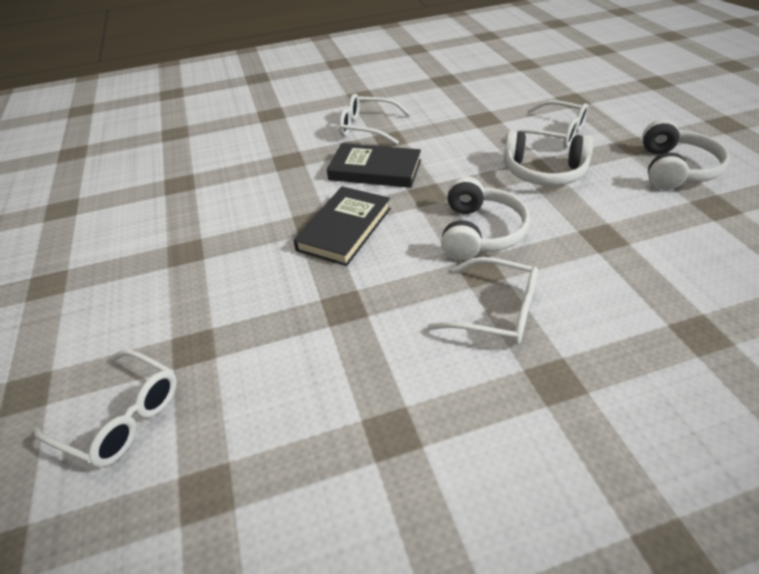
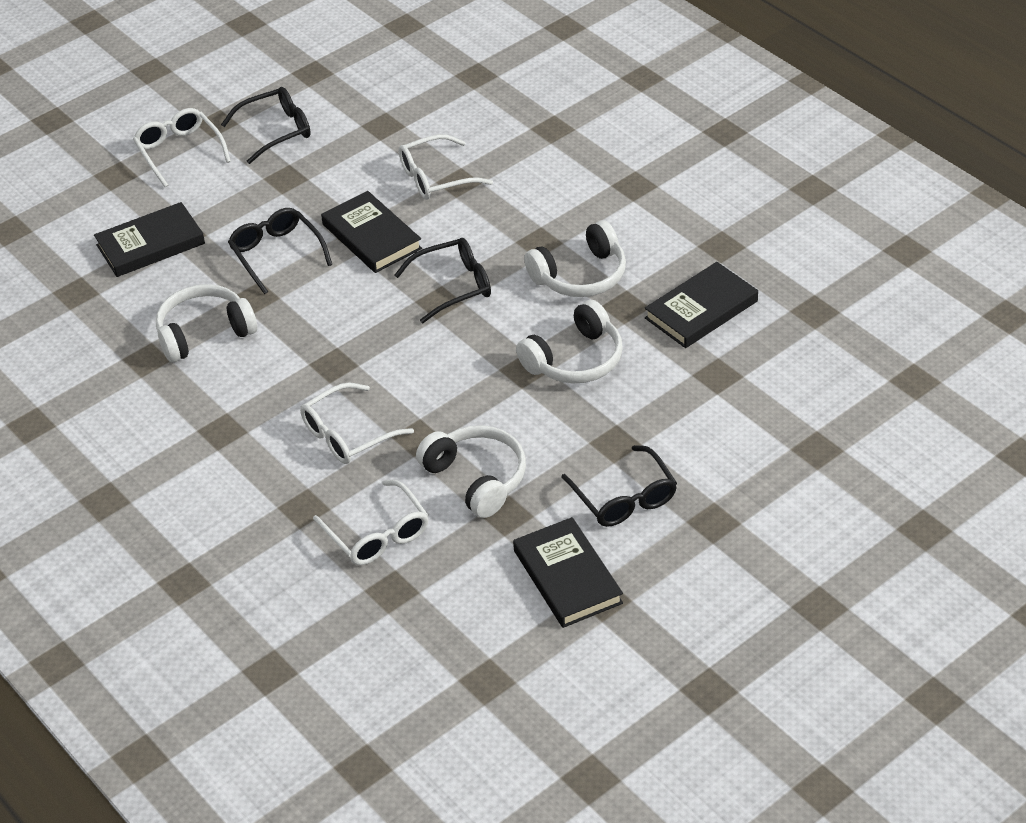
black book: [293,186,391,266] [327,143,421,188] = 2 -> [94,202,205,277] [321,191,422,273] [513,517,623,628] [645,262,758,348] = 4
black glasses: none = 0 -> [221,87,311,164] [228,208,332,294] [394,238,491,323] [561,445,677,527] = 4
white headphones: [441,176,530,261] [504,131,593,186] [642,119,730,190] = 3 -> [156,284,257,362] [416,425,526,518] [516,300,623,384] [524,220,626,297] = 4

